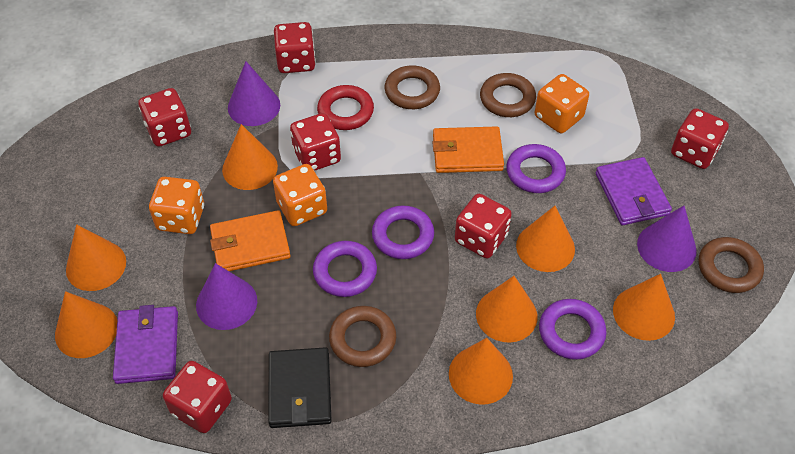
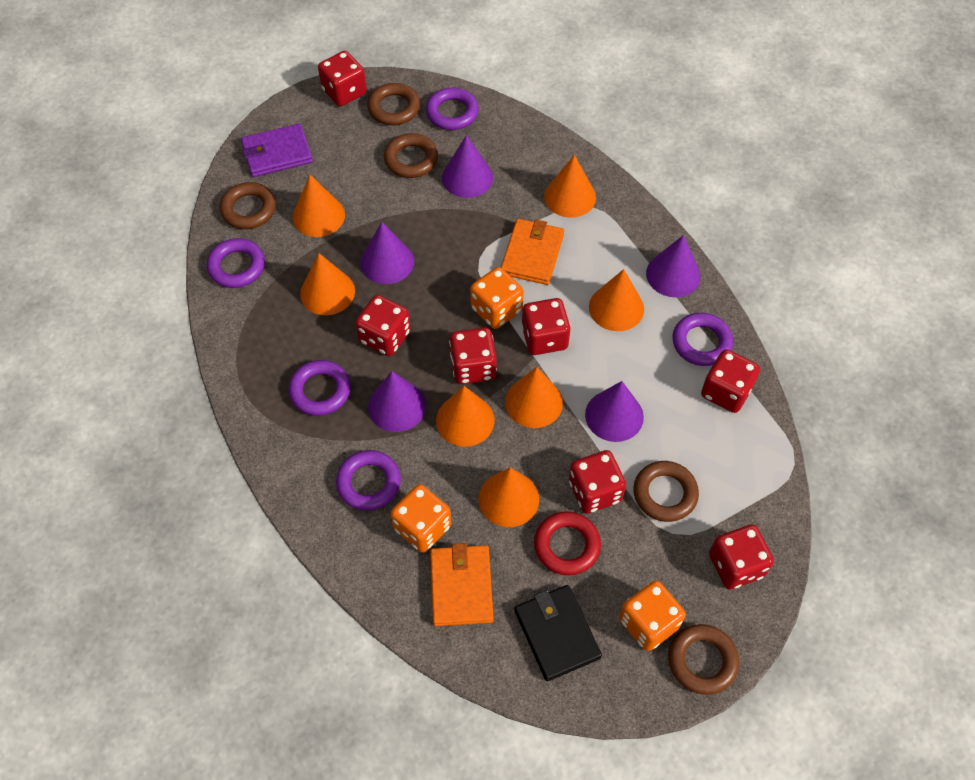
brown ring: [329,306,396,367] [385,65,440,109] [480,73,536,117] [699,237,764,293] = 4 -> [220,182,276,229] [367,83,420,125] [384,133,438,178] [633,461,699,522] [668,624,739,695] = 5
purple cone: [196,263,257,330] [228,61,280,126] [637,206,697,272] = 3 -> [360,222,414,284] [368,371,426,432] [442,135,493,198] [585,381,644,442] [646,235,700,297] = 5
purple ring: [313,241,377,297] [372,206,434,259] [506,144,566,193] [539,299,606,360] = 4 -> [207,238,265,288] [288,360,351,416] [336,450,401,511] [426,87,479,130] [672,313,733,366] = 5
purple wallet: [113,305,178,384] [596,157,672,225] = 2 -> [241,123,313,177] = 1
red dice: [138,88,191,147] [163,361,232,433] [274,22,316,73] [290,113,341,171] [455,194,512,258] [671,108,729,169] = 6 -> [318,51,367,106] [355,295,411,356] [449,327,497,384] [521,298,571,355] [569,450,626,514] [701,349,760,413] [709,524,774,590] = 7

